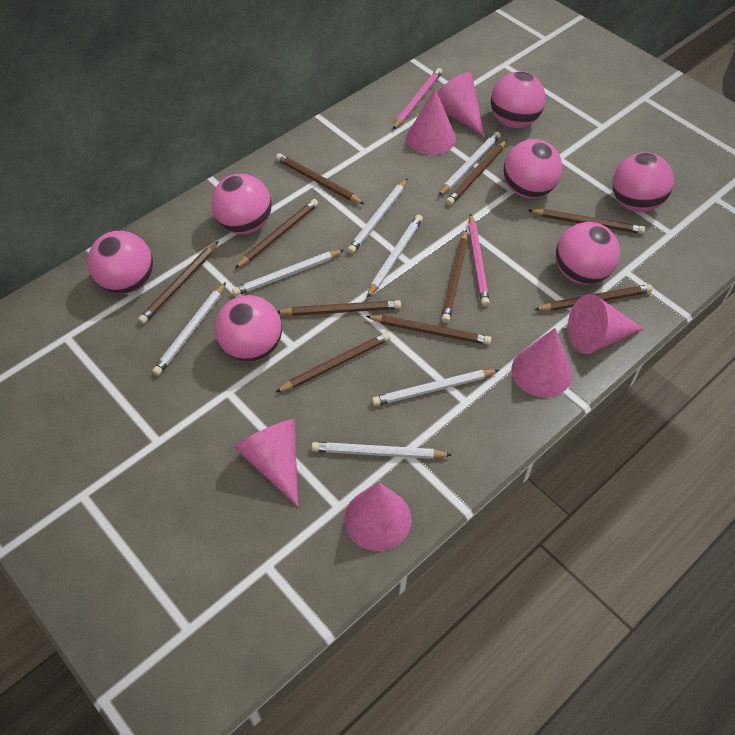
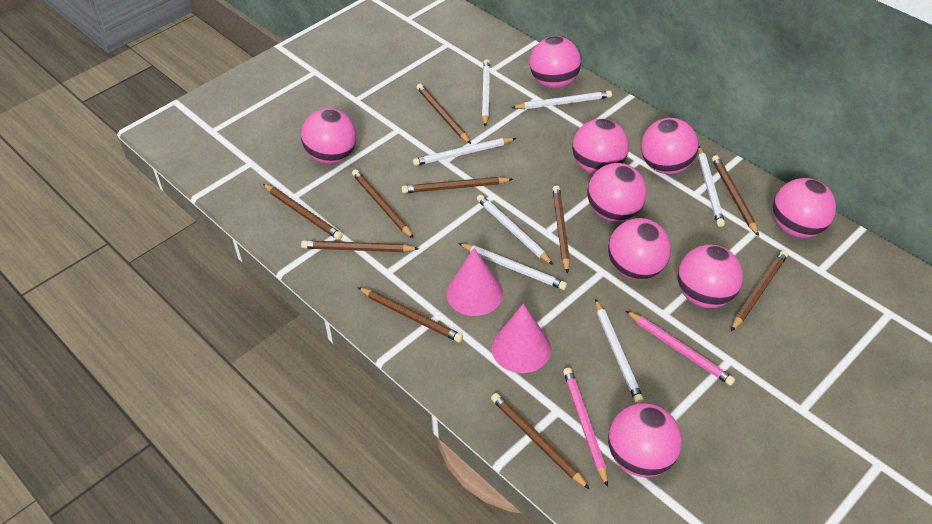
pink ball: [88,231,153,294] [211,174,272,234] [215,295,282,362] [491,71,546,128] [504,139,562,198] [556,222,620,285] [613,152,674,212] = 7 -> [301,108,356,164] [530,36,581,89] [572,119,629,174] [587,163,647,222] [608,218,671,280] [608,403,682,477] [641,118,699,174] [678,245,743,308] [773,178,836,238] = 9
pink cone: [234,419,298,507] [344,482,412,551] [407,89,456,155] [437,72,485,137] [511,328,572,397] [568,294,644,354] = 6 -> [447,248,503,316] [492,304,551,373] = 2

